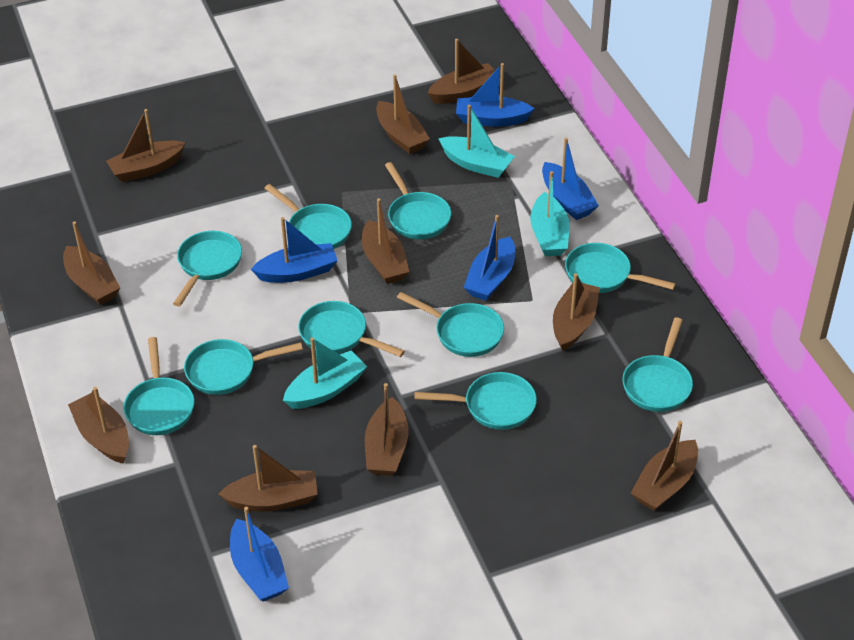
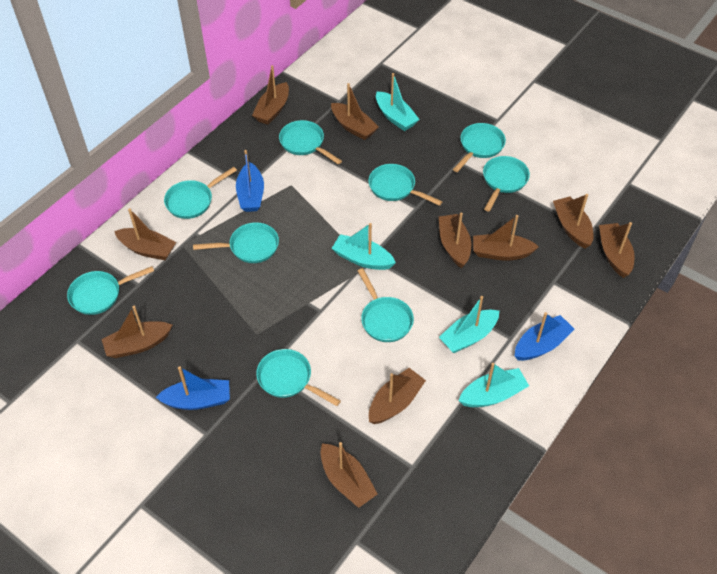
blue boat: [230,506,289,602] [251,217,338,283] [456,63,535,127] [464,215,515,301] [542,137,599,220] = 5 -> [156,366,230,410] [236,150,264,212] [515,312,575,361] = 3
turquoise boat: [283,337,367,409] [438,105,515,178] [531,171,569,256] = 3 -> [332,223,396,270] [376,73,420,131] [439,296,499,353] [458,363,529,407] = 4
turquoise pan: [124,337,194,435] [173,231,242,307] [184,339,303,395] [264,184,352,249] [298,301,405,357] [385,162,451,239] [397,292,504,357] [414,372,537,430] [565,243,676,293] [623,317,693,412] = 10 -> [67,266,154,315] [164,167,237,219] [193,222,279,263] [256,349,341,406] [279,120,342,164] [358,268,414,342] [368,164,443,206] [453,123,506,172] [483,156,530,212] = 9

